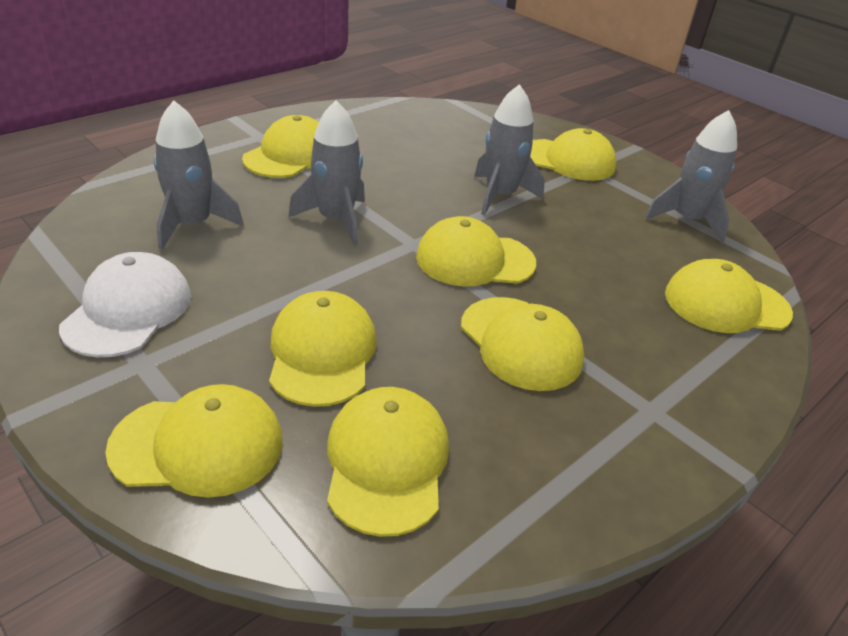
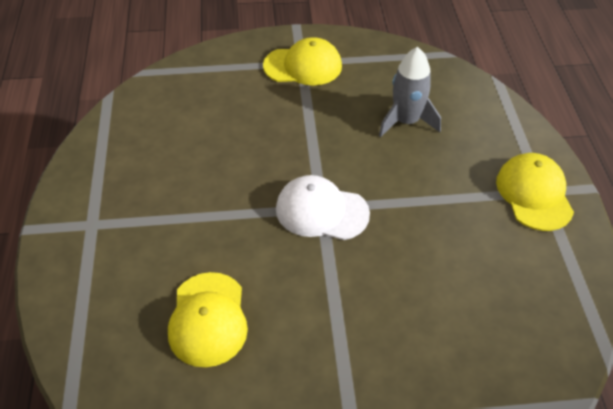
grey rocket: [154,100,244,250] [288,100,365,245] [474,84,545,216] [645,110,737,243] = 4 -> [379,47,441,137] = 1
yellow cap: [105,384,283,498] [242,115,319,178] [269,291,377,407] [327,387,449,537] [416,216,536,286] [461,297,584,391] [530,128,616,181] [665,259,793,333] = 8 -> [168,272,248,367] [263,37,342,86] [496,153,574,231] = 3

